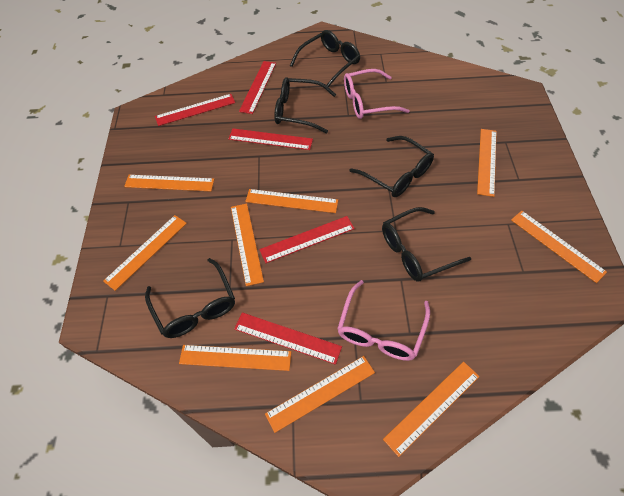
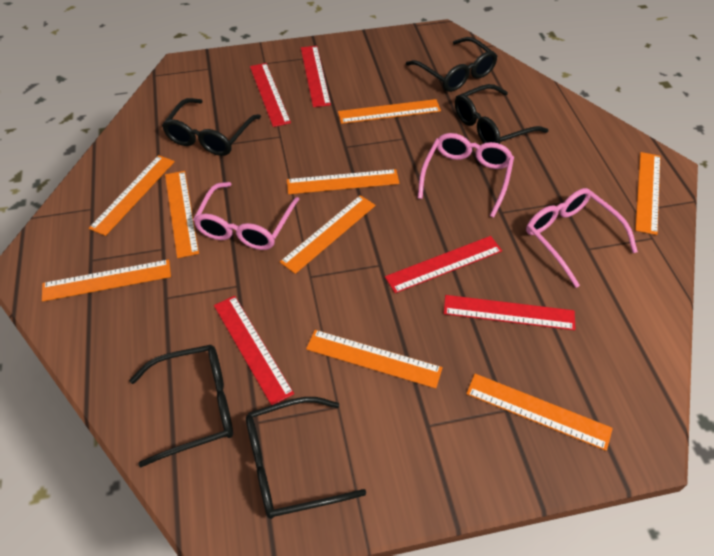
pink glasses: [337,280,430,361] [344,69,409,119] = 2 -> [193,182,300,250] [418,133,514,218] [526,188,638,288] = 3

